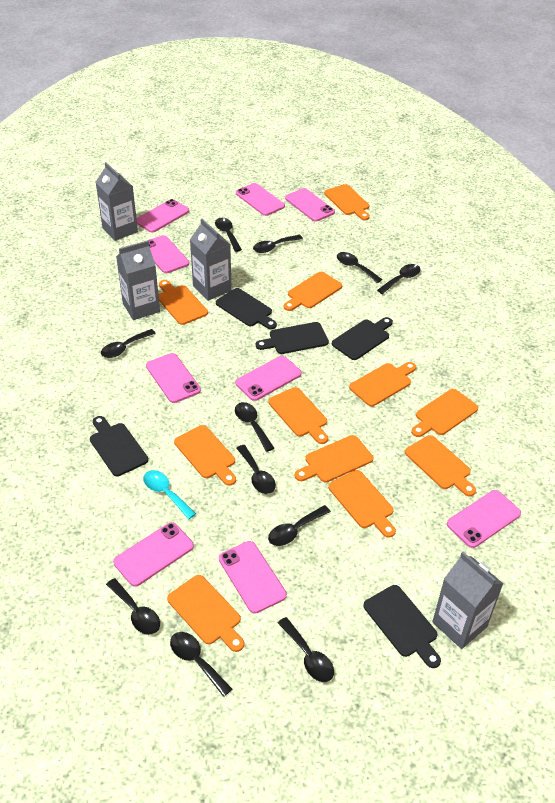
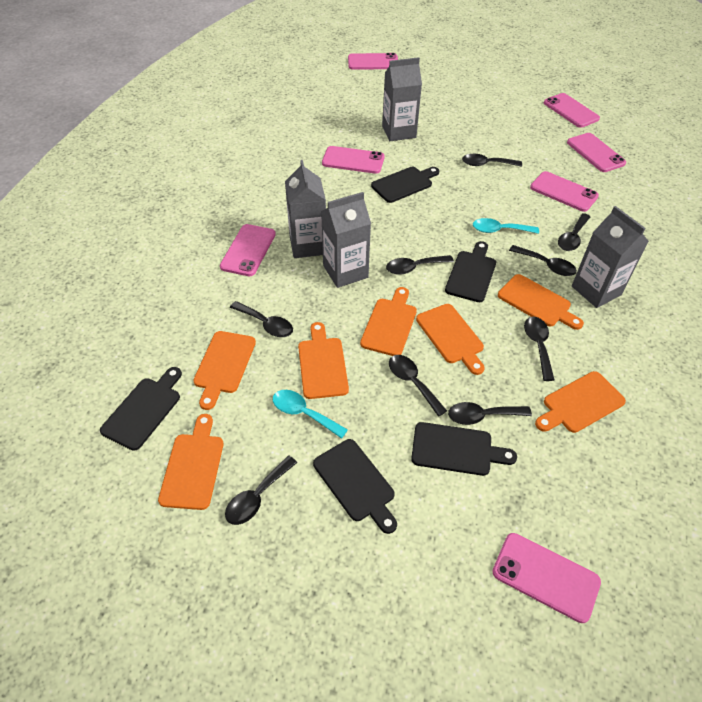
black spoon: [101,329,156,358] [106,578,160,635] [170,632,232,697] [215,218,242,252] [235,402,274,452] [237,445,276,494] [253,235,303,253] [268,505,331,546] [278,617,334,682] [337,252,382,283] [377,264,420,294] = 11 -> [225,456,297,525] [230,301,293,337] [386,255,454,275] [389,355,447,417] [448,402,532,425] [462,154,522,167] [509,245,577,276] [524,317,555,381] [558,213,590,251] = 9
orange cutting board: [158,280,208,325] [167,575,244,652] [174,425,236,486] [268,387,328,444] [284,272,342,311] [295,435,373,482] [324,184,370,220] [328,470,396,538] [349,362,416,406] [405,435,476,496] [411,389,478,437] = 11 -> [158,414,223,510] [193,331,256,410] [298,322,349,399] [360,287,417,356] [416,304,485,375] [498,274,584,330] [535,371,626,433] = 7
pink phone: [113,522,194,587] [136,199,189,233] [146,353,201,403] [148,235,189,273] [219,541,287,614] [235,356,302,401] [236,183,285,216] [285,188,335,222] [447,490,521,548] = 9 -> [220,224,276,276] [322,146,385,174] [348,53,398,70] [492,533,601,623] [530,171,599,212] [544,93,600,128] [567,133,626,172] = 7
turquoise spoon: [143,470,196,519] = 1 -> [273,390,348,439] [473,218,539,234] = 2

